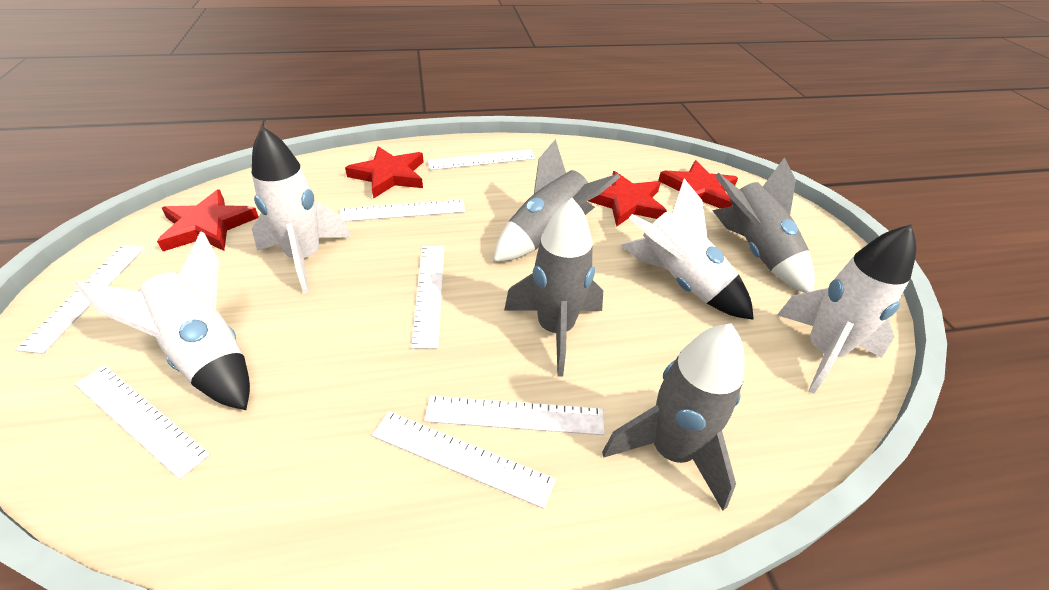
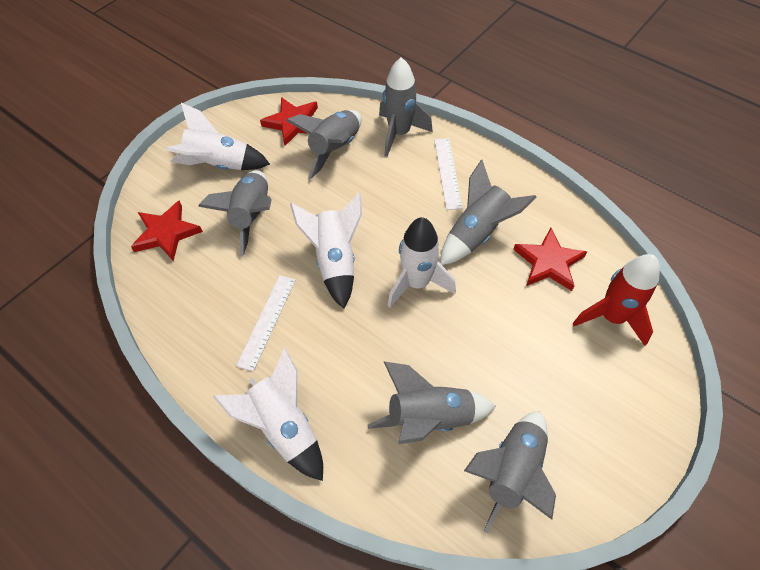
grey rocket: [493,139,620,262] [504,198,603,376] [602,323,744,511] [712,157,815,293] = 4 -> [198,170,272,257] [286,110,362,179] [367,361,496,444] [379,57,433,157] [441,160,537,265] [464,411,556,534] = 6
red rocket: none = 0 -> [573,254,660,346] = 1
red star: [157,189,259,251] [345,146,424,199] [588,171,667,227] [658,160,738,209] = 4 -> [131,201,203,261] [260,97,318,146] [513,228,587,291] = 3
white ruler: [16,245,145,354] [75,365,210,479] [340,200,465,222] [372,411,556,509] [411,246,444,349] [424,396,604,435] [427,149,536,170] = 7 -> [236,275,295,372] [434,138,462,210] = 2

